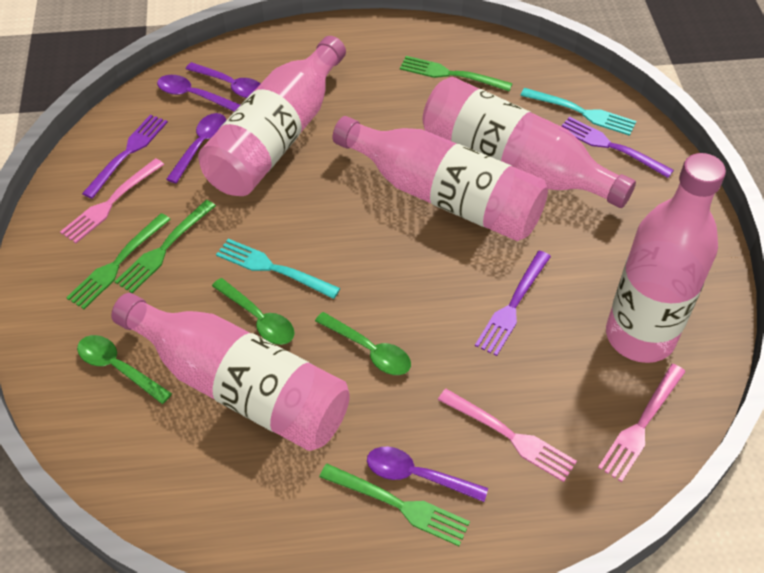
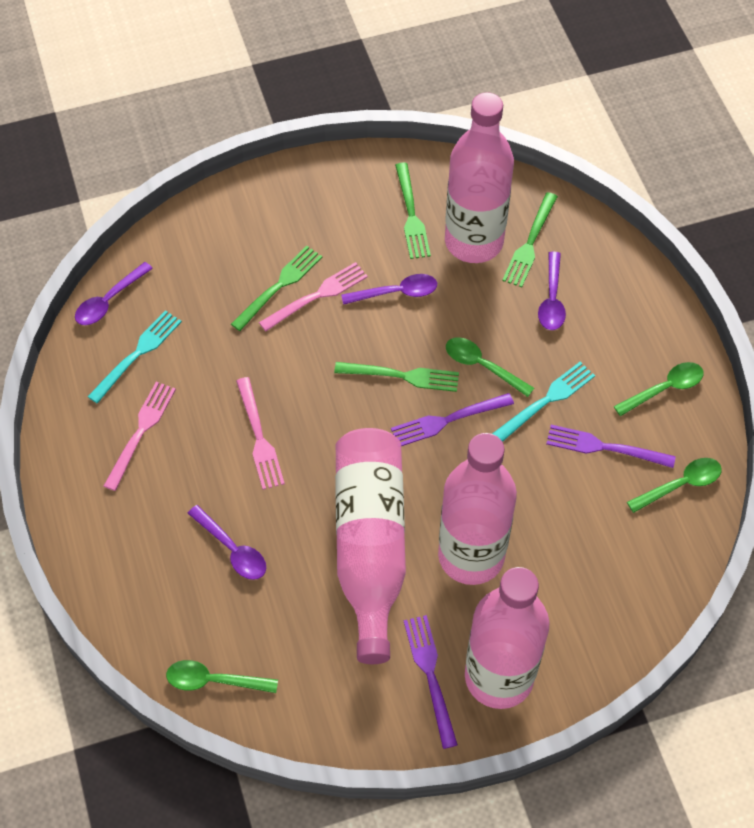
green spoon: [77,335,172,404] [212,278,295,345] [315,312,411,375] = 3 -> [166,660,278,693] [446,337,534,397] [614,362,704,416] [627,458,722,513] = 4
pink bottle: [111,293,350,451] [198,36,346,196] [332,116,548,241] [422,77,636,208] [606,153,726,363] = 5 -> [335,428,406,664] [438,433,517,585] [445,92,514,263] [465,567,549,709] = 4

